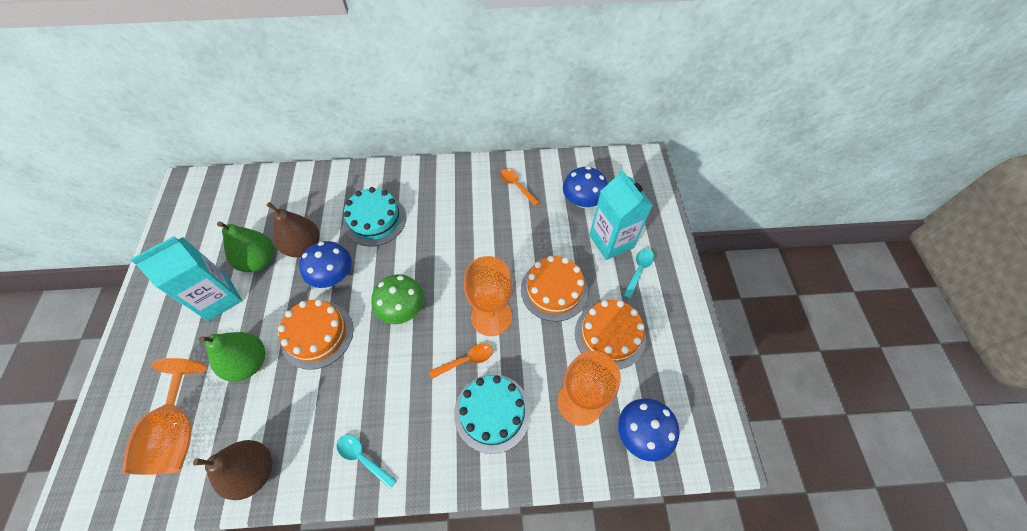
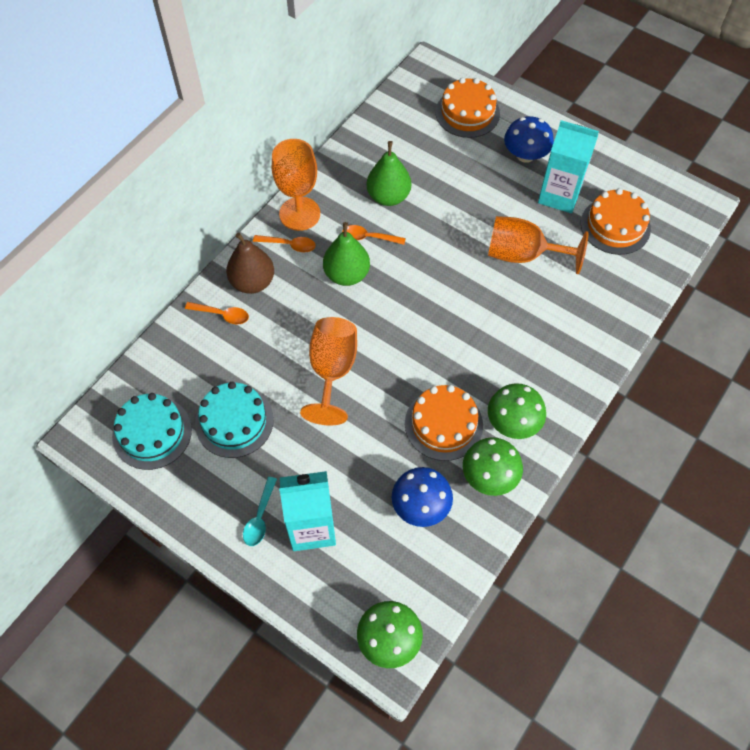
blue mushroom: [299,241,352,288] [563,166,608,208] [618,399,680,462] = 3 -> [392,467,453,527] [504,116,554,163] = 2
brown pear: [193,440,272,500] [267,202,320,257] = 2 -> [226,233,274,294] = 1
green mushroom: [371,274,424,324] = 1 -> [357,601,423,668] [463,437,523,496] [488,383,546,439] = 3
orange spoon: [429,344,493,379] [500,169,540,206] = 2 -> [185,302,249,325] [253,235,316,252] [342,225,406,245] = 3
turquoise spoon: [336,435,397,489] [623,248,654,299] = 2 -> [243,477,277,546] = 1

